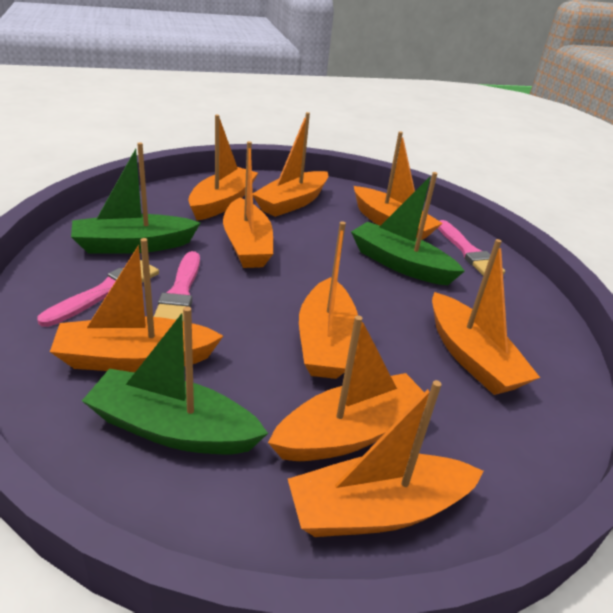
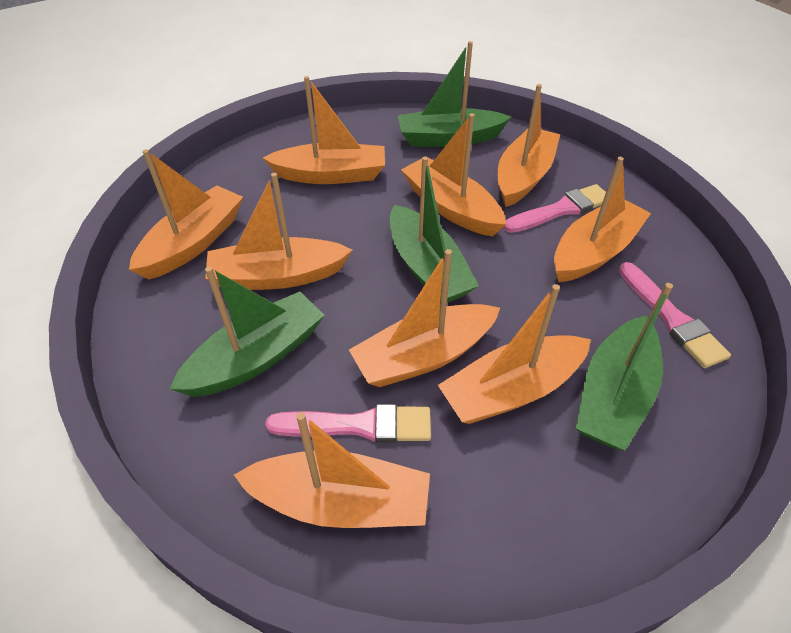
green boat: [71,142,200,254] [82,306,268,454] [351,172,465,285] = 3 -> [170,266,324,397] [390,157,479,303] [398,41,511,147] [576,283,673,451] = 4

